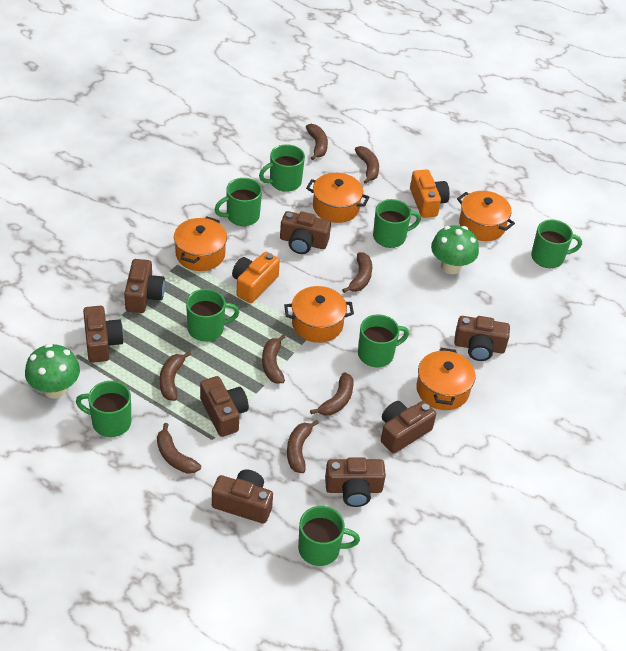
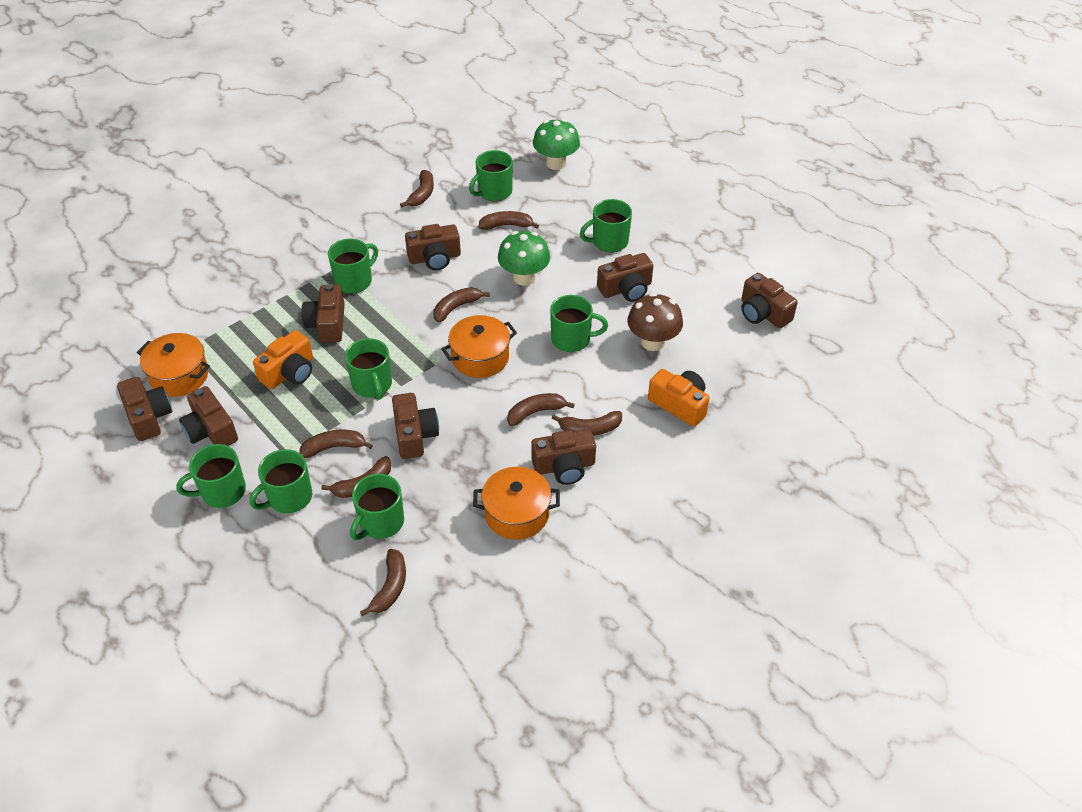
brown mushroom: none = 0 -> [627,293,683,351] = 1
orange pot: [174,216,227,271] [284,286,354,343] [306,173,369,223] [416,348,476,410] [457,191,515,241] = 5 -> [137,333,210,397] [441,315,517,378] [473,467,560,540] = 3

